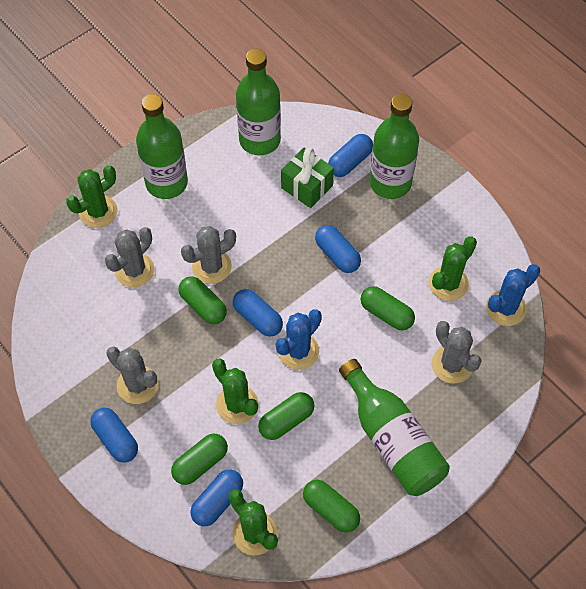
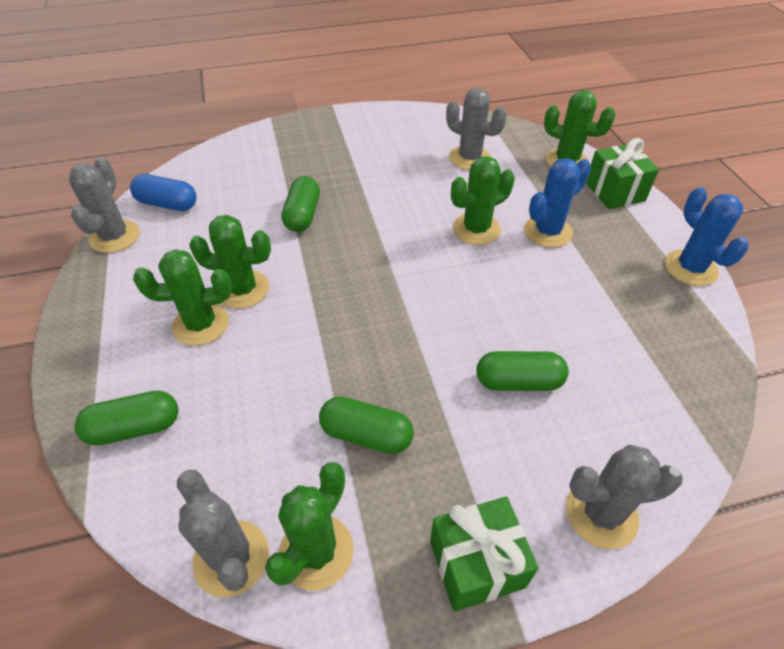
blue capsule: [91,408,138,463] [190,470,243,526] [233,289,283,337] [315,225,361,273] [328,134,373,177] = 5 -> [130,174,196,211] = 1
green bottle: [136,94,188,199] [236,49,281,155] [339,359,450,496] [369,94,419,199] = 4 -> none = 0
green cactus: [66,165,118,228] [212,358,258,424] [229,489,278,555] [429,236,477,301] = 4 -> [133,249,232,346] [189,215,271,309] [265,462,354,591] [451,156,514,245] [544,90,615,166] = 5
green capsule: [171,434,228,485] [178,276,227,324] [258,392,315,440] [303,480,360,533] [361,286,415,330] = 5 -> [75,390,178,446] [281,176,320,232] [319,396,414,454] [476,351,569,391] = 4
green gift: [281,147,334,208] = 1 -> [430,497,539,612] [586,138,659,209] = 2

